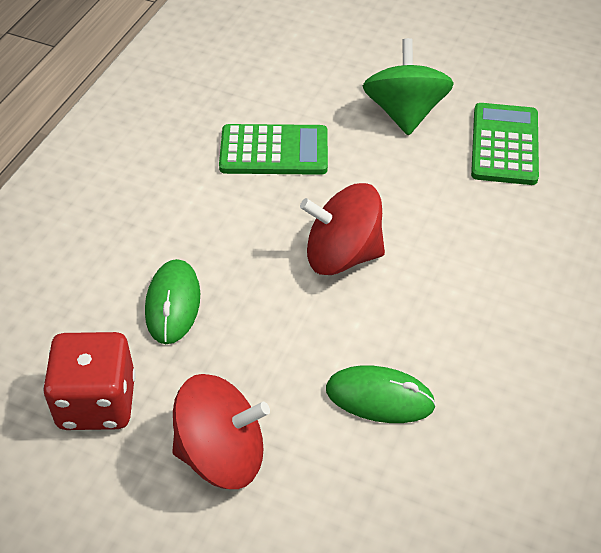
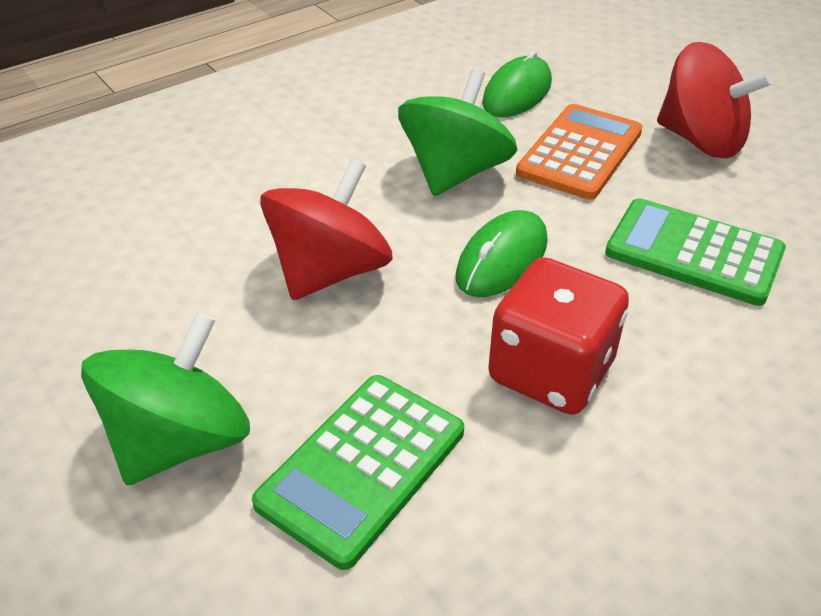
green spinning top: [363,38,454,136] = 1 -> [81,312,250,485] [398,68,517,196] = 2
orange calculator: none = 0 -> [516,104,643,200] = 1

